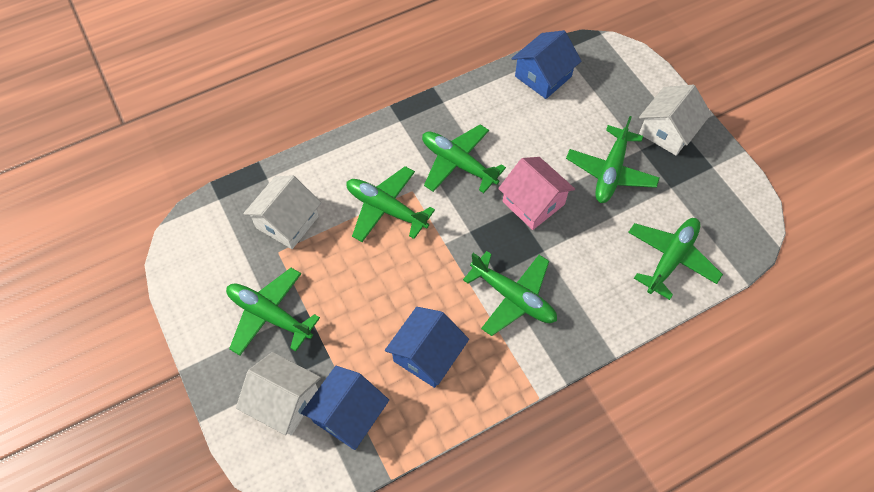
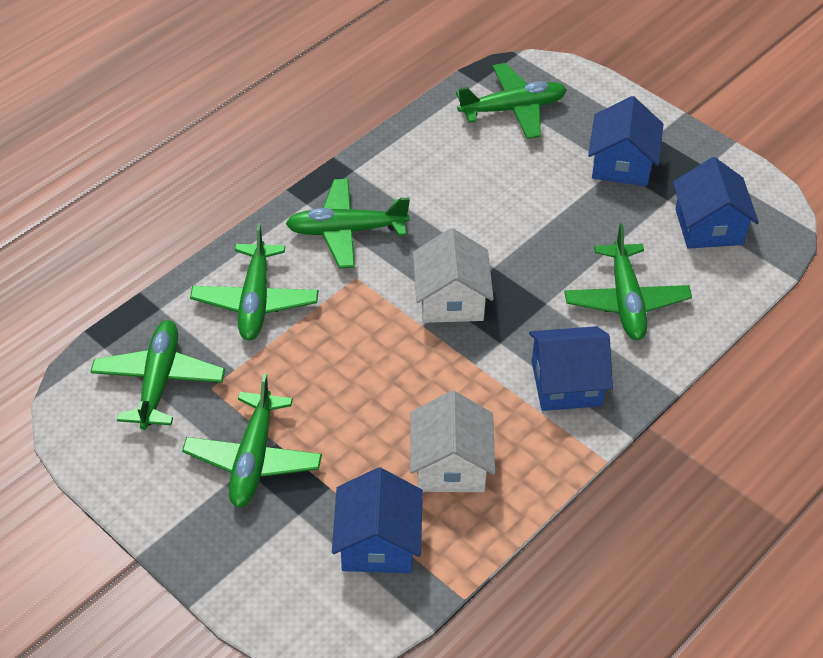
blue house: [301,366,389,450] [385,307,469,388] [512,30,581,99] = 3 -> [332,467,423,573] [529,326,613,411] [588,96,663,186] [673,157,759,249] = 4
pink house: [498,157,575,230] = 1 -> none = 0
white house: [236,352,321,435] [243,175,321,249] [639,85,711,156] = 3 -> [410,391,495,492] [413,228,494,323] = 2

